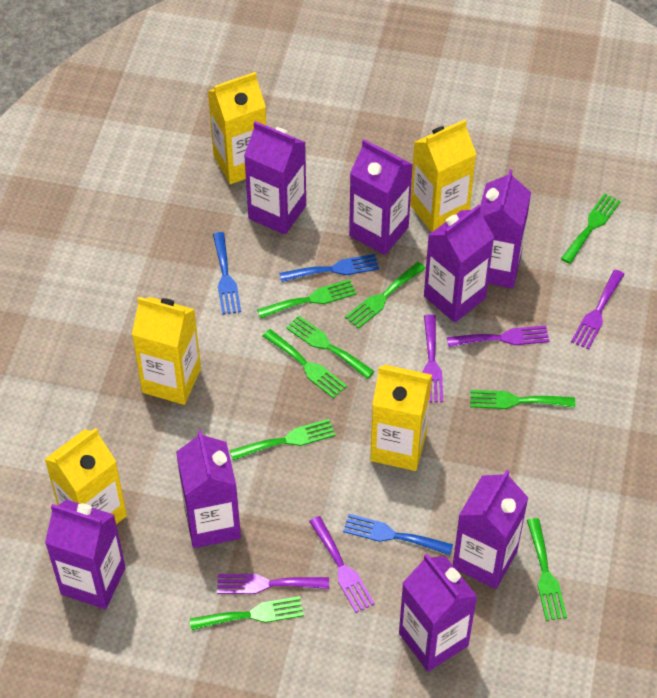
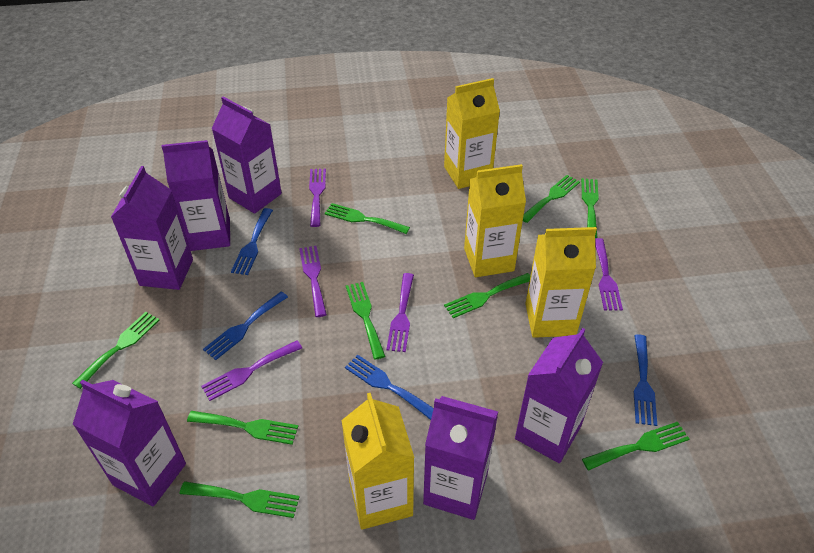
blue fork: [213,232,241,315] [279,254,379,282] [343,514,453,555] = 3 -> [203,291,288,360] [231,208,273,275] [345,355,434,420] [633,335,657,426] = 4
purple carton: [45,500,126,609] [176,430,241,548] [244,121,306,235] [349,140,413,255] [399,554,477,672] [424,205,494,323] [453,470,529,589] [480,169,531,288] = 8 -> [72,380,186,507] [111,166,193,290] [161,140,230,251] [212,97,282,214] [423,396,498,520] [515,328,603,463] = 6
yellow carton: [44,428,127,524] [132,297,201,405] [208,72,266,184] [370,364,432,471] [410,120,476,232] = 5 -> [341,393,415,530] [444,78,500,189] [464,164,526,277] [525,227,597,338] = 4

